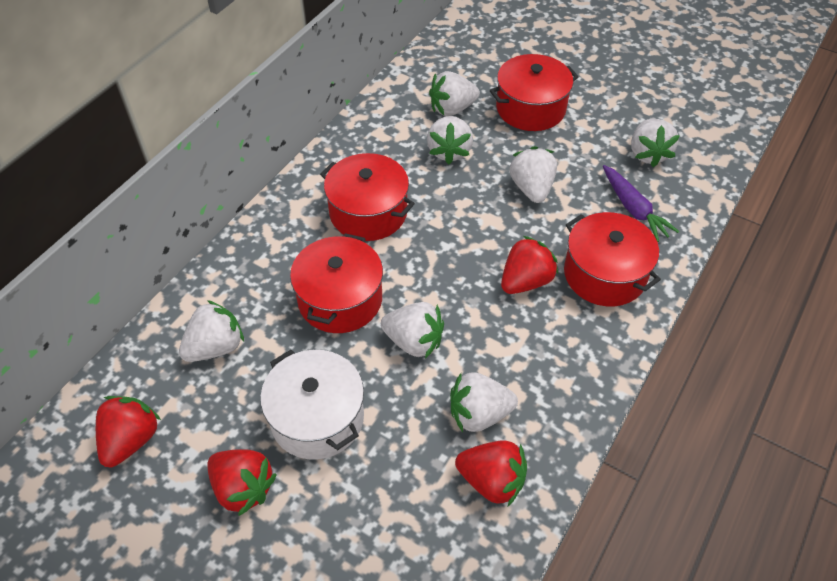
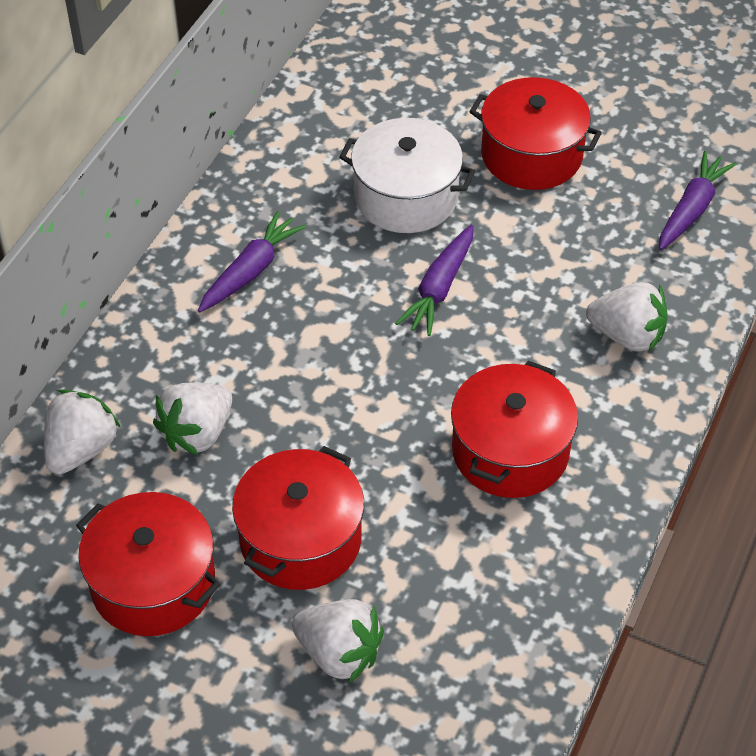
purple carrot: [603,165,679,242] = 1 -> [198,211,306,312] [395,225,473,336] [659,151,737,250] = 3
red strawberry: [96,396,161,467] [207,449,277,516] [455,440,527,506] [501,236,558,294] = 4 -> none = 0
white strawberry: [179,300,244,362] [381,302,444,359] [427,116,473,164] [429,71,480,116] [450,372,518,432] [510,146,557,203] [631,119,680,167] = 7 -> [44,390,120,474] [153,383,232,456] [292,599,384,683] [586,282,668,352] = 4

